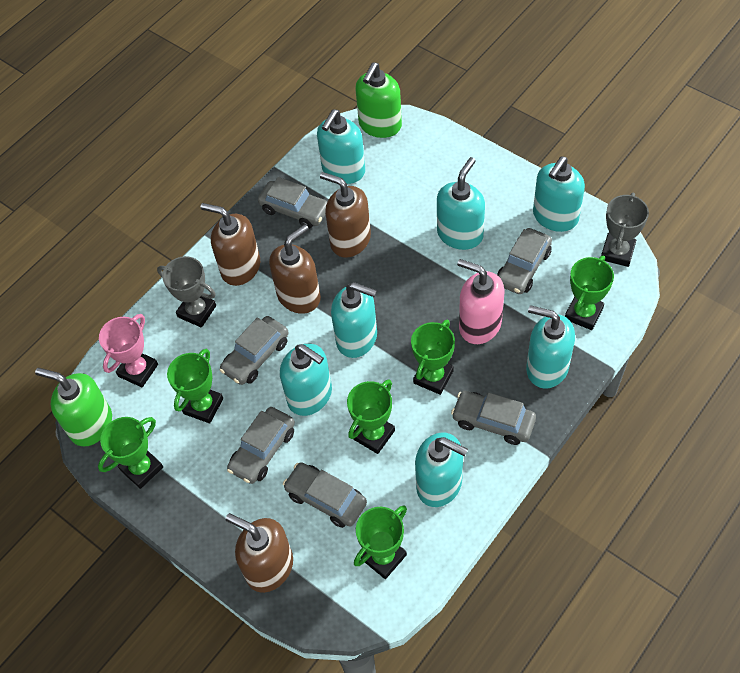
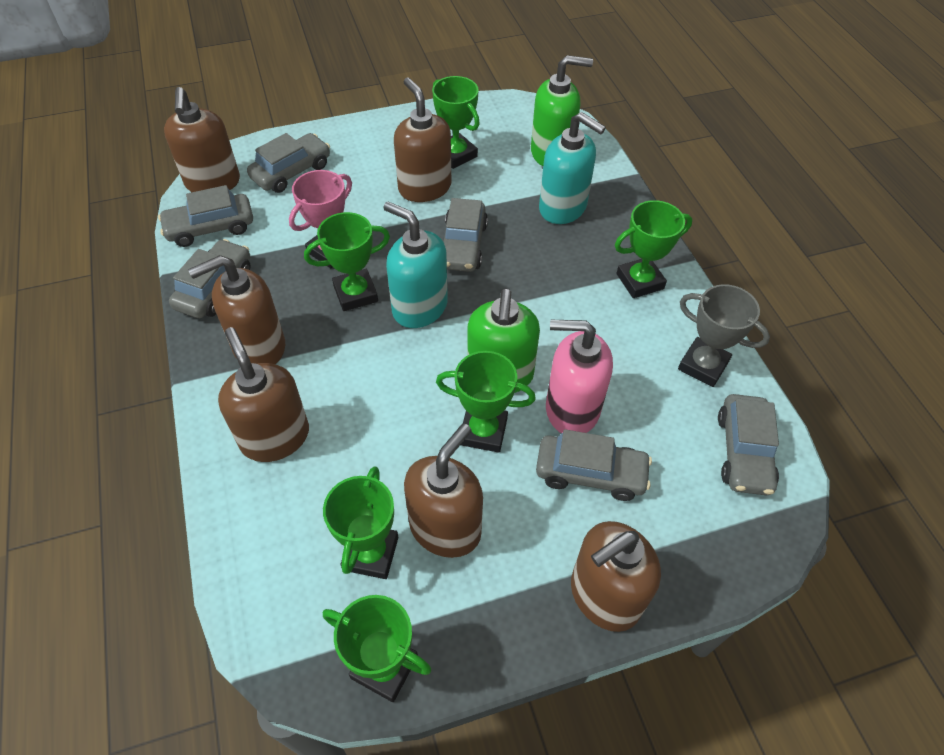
brown soap dispenser: [201,203,260,286] [226,513,293,593] [269,224,321,314] [320,172,371,258] = 4 -> [164,87,240,192] [188,255,285,364] [218,327,309,462] [394,78,451,202] [404,423,483,558] [571,521,661,632] = 6
grey trophy: [157,256,216,328] [601,193,649,267] = 2 -> [678,284,770,387] = 1
turquoise soap dispenser: [280,344,332,416] [317,109,365,184] [331,282,377,358] [415,433,468,507] [437,157,485,250] [526,305,575,389] [533,156,585,232] = 7 -> [383,202,448,328] [539,112,606,224] = 2

